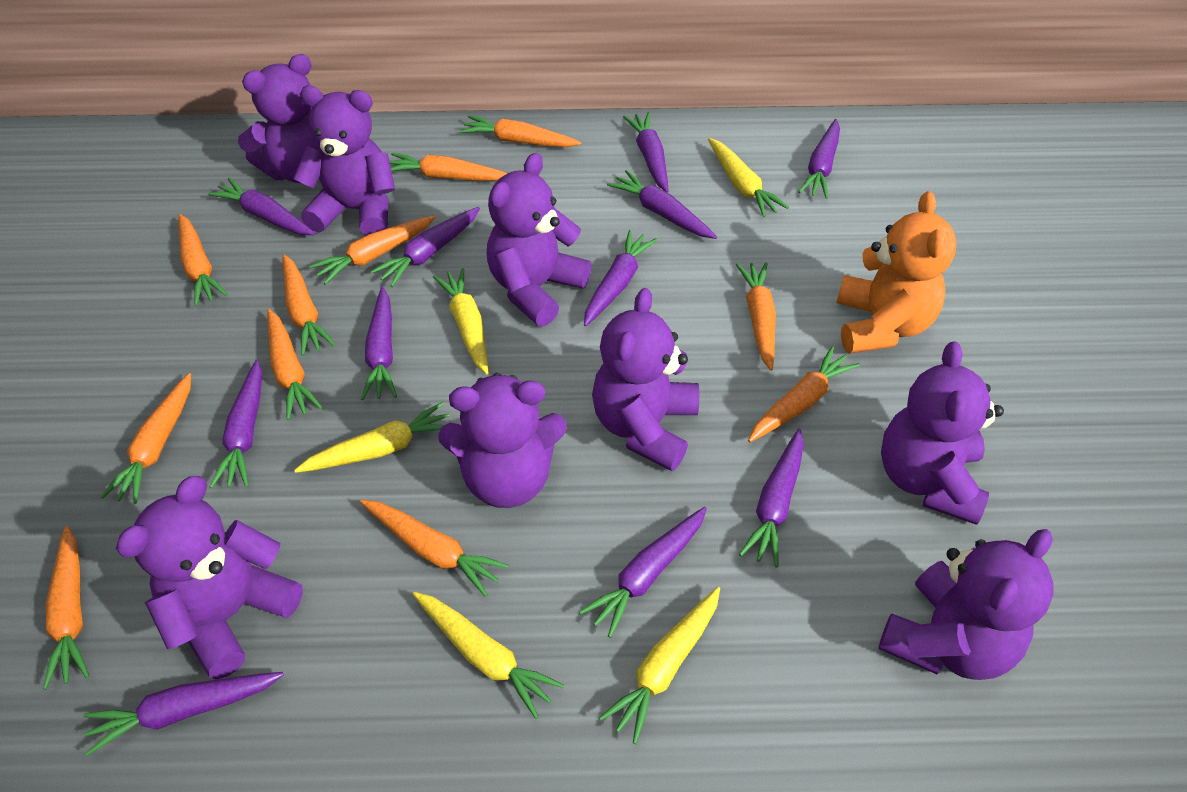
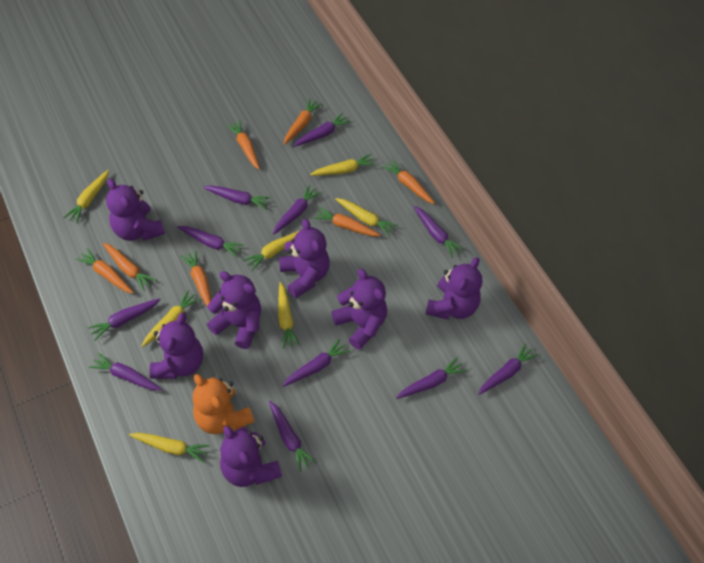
orange carrot: [43,526,89,690] [101,373,191,504] [179,214,228,306] [267,309,323,420] [282,254,335,356] [309,216,435,285] [360,500,509,597] [389,153,507,181] [460,115,581,147] [735,262,776,371] [748,346,860,442] = 11 -> [75,248,134,293] [103,243,157,291] [181,250,212,306] [226,120,260,170] [284,98,322,145] [313,207,381,236] [382,159,435,204] = 7
purple teddy bear: [116,476,303,680] [238,54,321,183] [293,86,395,236] [438,373,567,508] [487,153,591,326] [592,288,699,471] [878,529,1054,680] [881,341,1004,525] = 8 -> [106,179,165,241] [149,312,203,379] [207,271,261,349] [220,426,282,487] [279,219,330,298] [332,269,387,350] [426,257,482,320] = 7
yellow carrot: [294,402,449,473] [413,592,564,719] [433,268,489,375] [599,587,720,744] [708,138,789,217] = 5 -> [63,170,109,223] [129,433,210,463] [142,290,201,347] [243,231,299,271] [278,282,300,349] [310,154,376,176] [335,198,398,236] = 7

